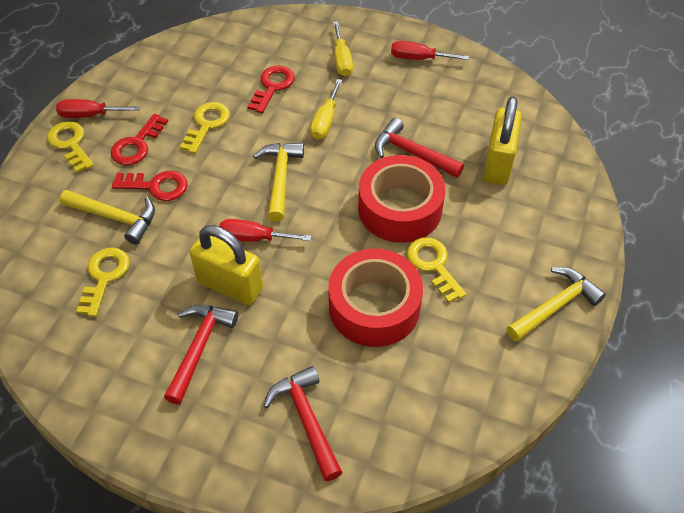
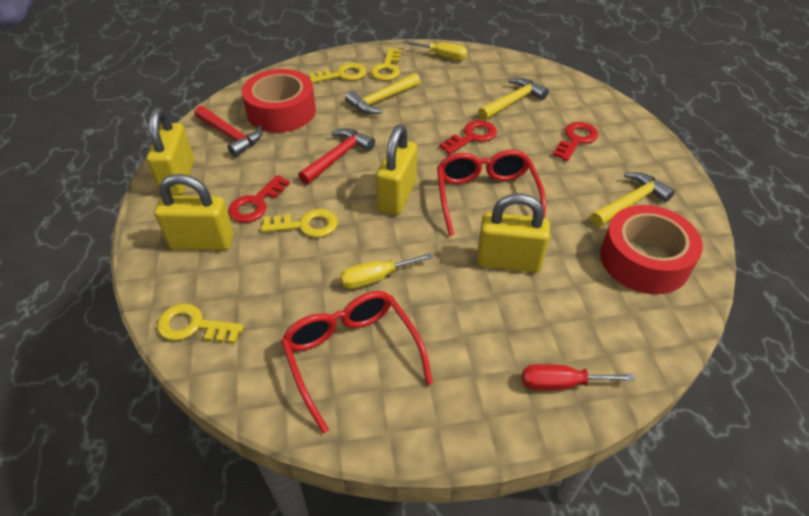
red glasses: none = 0 -> [281,291,433,433] [437,150,546,236] = 2
red hammer: [164,305,238,405] [264,366,343,481] [375,118,464,178] = 3 -> [195,106,262,157] [298,129,375,185] = 2
red screwdriver: [56,99,140,118] [219,219,311,242] [391,41,469,60] = 3 -> [522,364,635,390] = 1
yellow padlock: [189,225,263,305] [483,96,522,185] = 2 -> [147,107,194,195] [154,174,234,250] [376,125,417,215] [477,193,550,273] = 4

